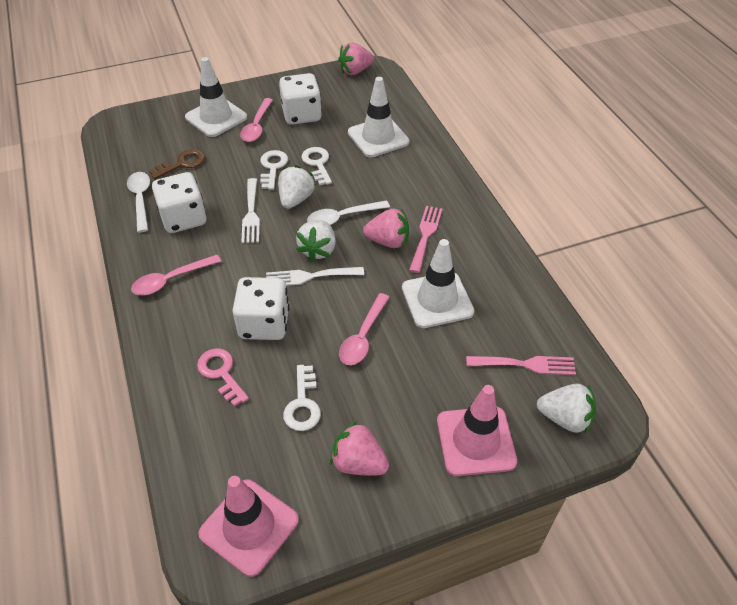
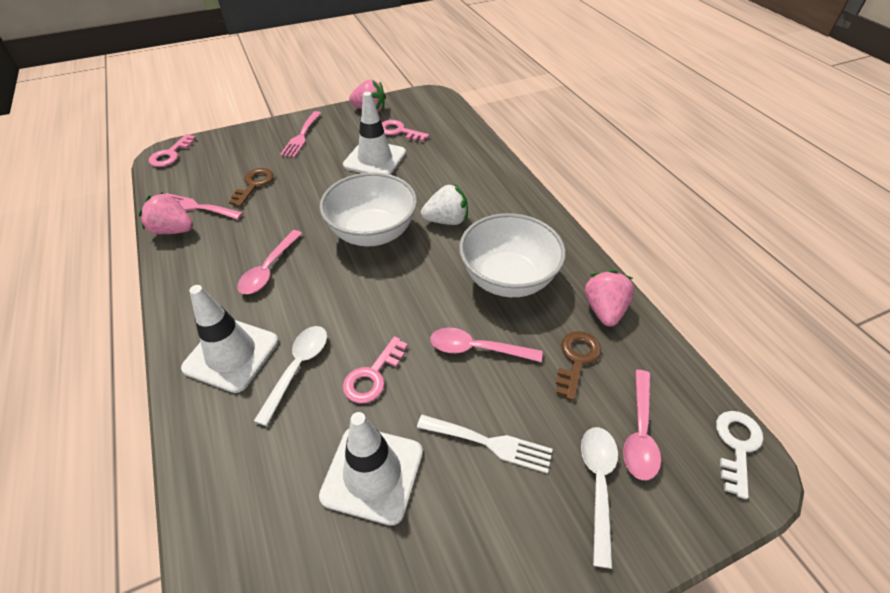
brown key: [149,149,205,179] = 1 -> [229,168,274,207] [556,331,601,401] = 2
pink key: [197,348,249,407] = 1 -> [149,134,196,167] [343,336,408,403] [382,120,429,142] = 3
pink traffic cone: [198,476,299,577] [437,385,517,476] = 2 -> none = 0
white bowl: none = 0 -> [320,172,417,247] [459,213,566,297] = 2
white dice: [152,172,207,233] [232,277,289,340] [279,73,322,125] = 3 -> none = 0
white fork: [241,178,260,243] [266,267,364,286] = 2 -> [417,415,553,474] = 1
white key: [260,150,288,190] [283,365,321,431] [302,147,332,185] = 3 -> [716,411,763,499] = 1
white strawberry: [278,165,316,209] [296,220,336,262] [537,384,596,434] = 3 -> [421,184,468,225] = 1

